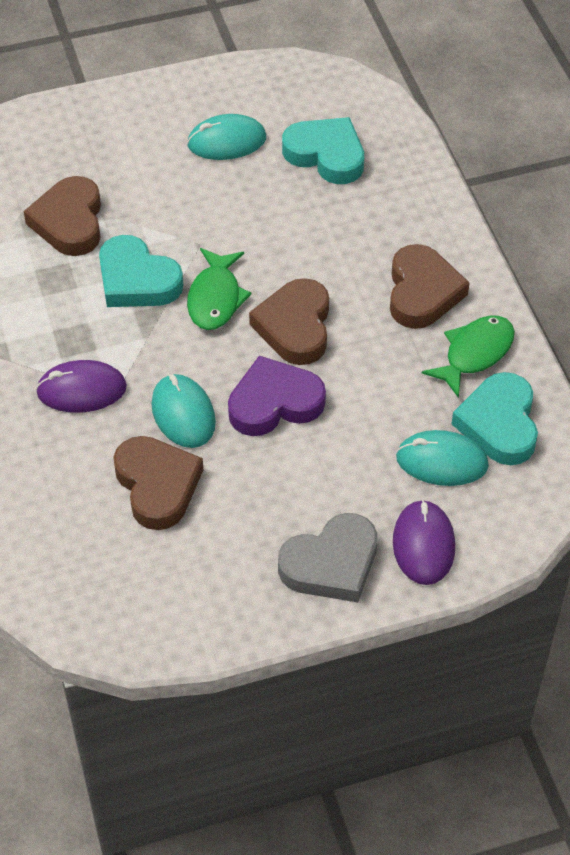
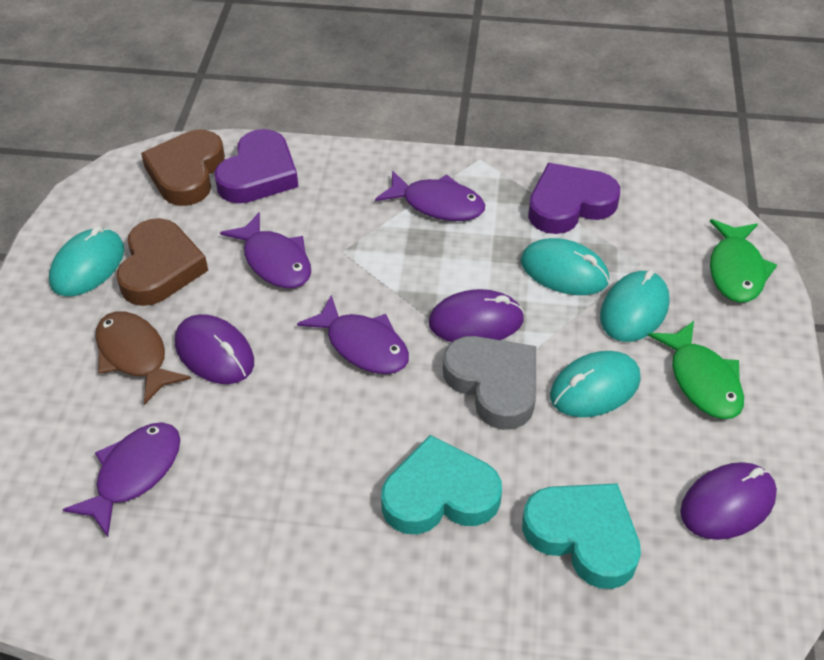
brown fish: none = 0 -> [95,311,191,405] = 1
brown heart: [24,176,101,256] [113,436,203,530] [249,278,329,365] [390,244,470,329] = 4 -> [117,218,208,306] [141,130,225,206] = 2
purple fish: none = 0 -> [63,422,180,537] [220,212,311,288] [297,295,409,374] [375,170,485,221] = 4
purple heart: [228,356,326,436] = 1 -> [214,129,298,203] [528,163,620,234] = 2
purple mouse: [36,360,127,413] [393,499,455,585] = 2 -> [175,314,254,384] [429,289,524,342] [680,462,777,540] = 3
turquoise heart: [99,235,183,307] [282,117,364,184] [452,372,538,465] = 3 -> [381,435,502,535] [522,483,641,589] = 2
turquoise mouse: [151,374,216,448] [187,114,266,160] [396,430,489,486] = 3 -> [49,226,124,296] [521,238,609,295] [550,351,641,417] [600,270,670,342] = 4

